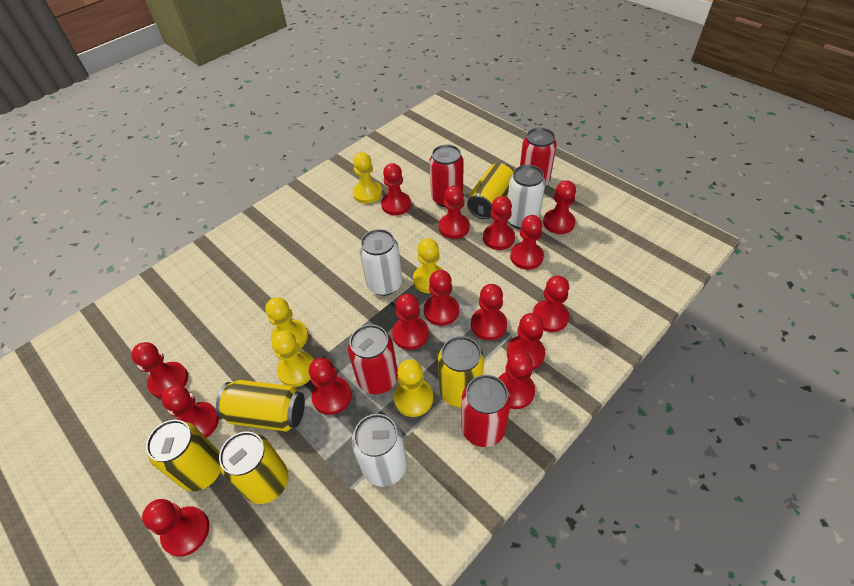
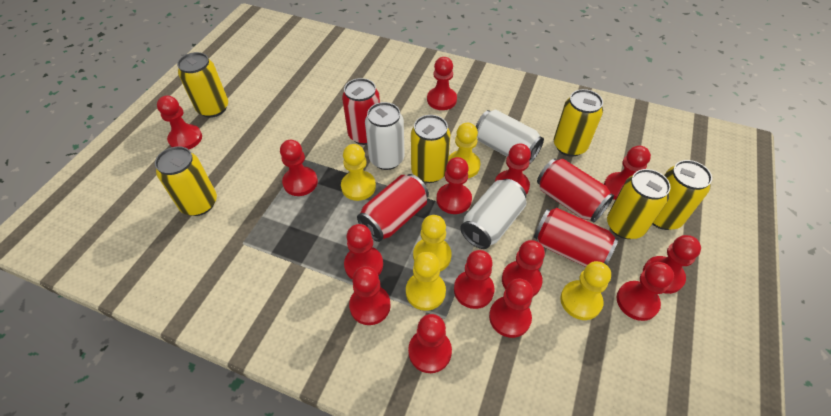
red pawn: [131,342,188,398] [142,499,209,557] [162,385,219,438] [309,358,352,415] [381,163,411,215] [392,294,429,350] [424,270,459,326] [439,186,470,239] [471,284,507,340] [483,196,515,250] [499,351,535,409] [507,313,545,370] [510,215,544,270] [532,276,569,332] [543,180,576,234] = 15 -> [157,95,202,149] [280,140,318,196] [344,224,383,279] [349,266,391,325] [408,314,452,373] [427,57,457,110] [436,157,472,214] [454,250,495,309] [489,279,533,338] [495,143,531,195] [502,240,545,296] [604,146,651,200] [617,262,674,321] [643,235,701,294] = 14
yellow can: [146,420,221,492] [216,380,305,432] [219,431,288,504] [438,336,484,407] [467,163,514,219] = 5 -> [155,146,217,216] [177,52,228,118] [411,115,450,183] [554,89,603,157] [607,169,671,239] [652,160,712,230] = 6

